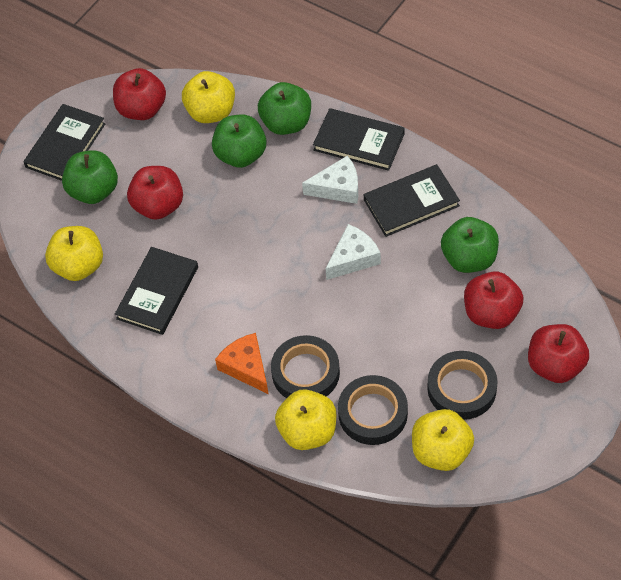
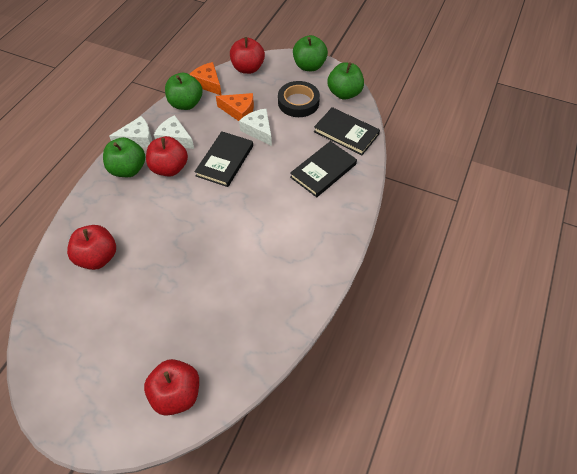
black book: [23,104,105,181] [115,247,198,335] [313,108,405,171] [364,164,460,237] = 4 -> [195,131,253,187] [290,141,357,197] [314,107,380,155] = 3
black tape: [271,335,340,398] [338,375,408,445] [427,351,497,420] = 3 -> [278,81,320,117] = 1
orange cheese: [215,333,269,394] = 1 -> [189,62,221,95] [216,93,254,121] = 2
white cheese: [302,156,358,204] [326,224,381,280] = 2 -> [109,116,152,148] [154,115,194,149] [239,109,272,146] = 3
yellow apple: [45,226,103,281] [182,71,235,123] [275,389,336,450] [412,409,474,471] = 4 -> none = 0

